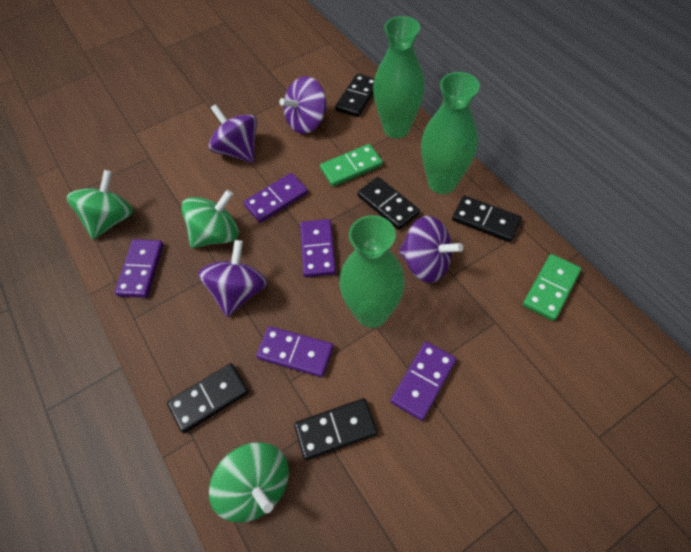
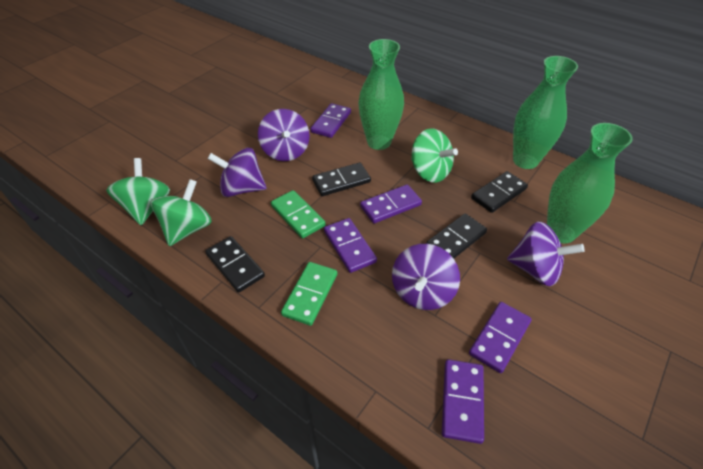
black domino: [167,363,249,433] [294,398,378,460] [335,74,375,117] [357,177,420,230] [452,196,522,242] = 5 -> [205,236,265,293] [312,162,371,196] [426,213,487,258] [471,171,528,213] = 4

